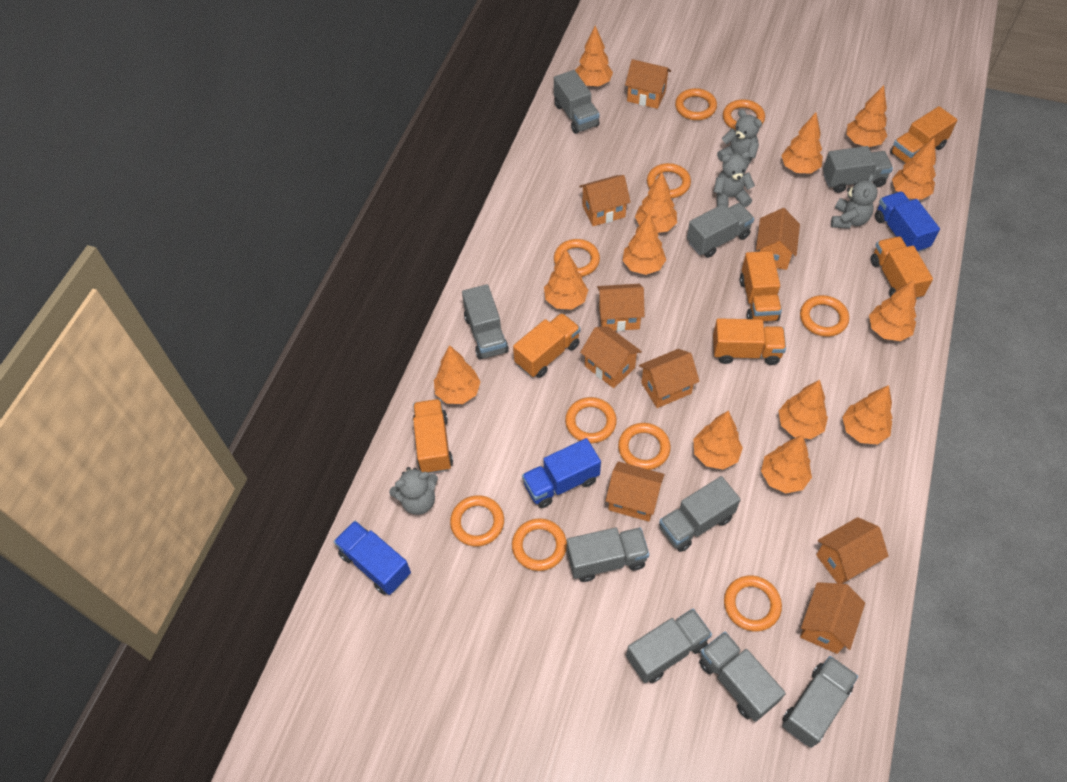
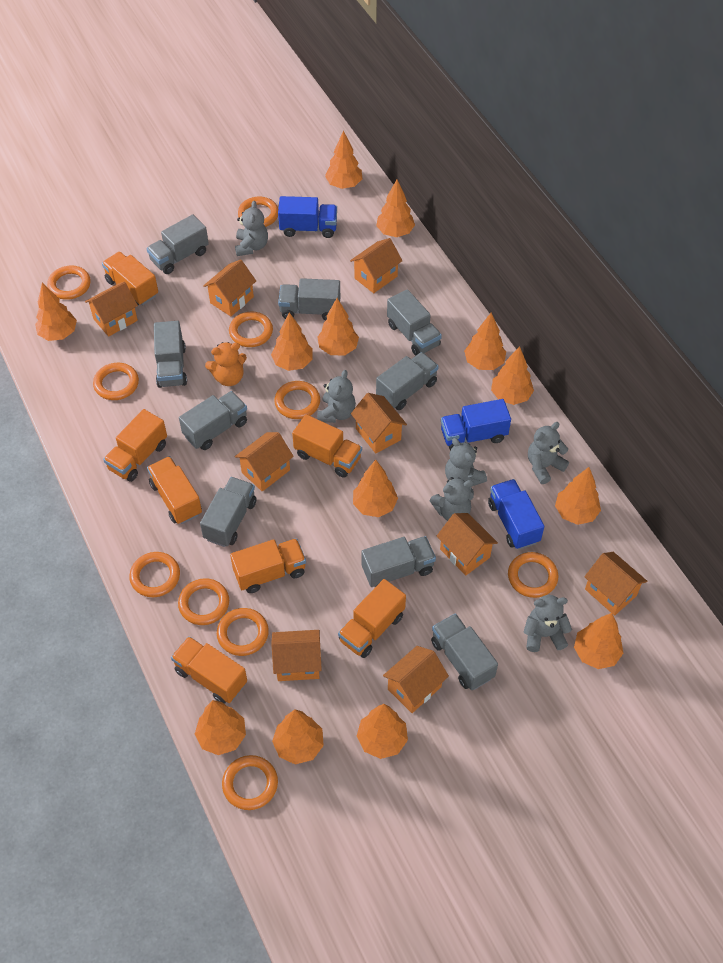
grey teddy bear: [389,467,438,515] [714,152,755,207] [717,109,762,167] [831,174,878,229] = 4 -> [235,201,268,256] [317,370,356,423] [430,477,474,521] [445,438,487,486] [523,595,572,652] [528,422,569,484] = 6
orange teddy bear: none = 0 -> [205,342,247,386] = 1
orange truck: [413,399,453,474] [513,313,581,378] [713,318,786,365] [740,251,782,321] [871,236,933,299] [890,106,957,164] = 6 -> [102,252,158,305] [103,409,167,482] [147,456,202,524] [171,636,247,704] [230,538,306,593] [292,414,362,478] [338,579,406,658] = 7

